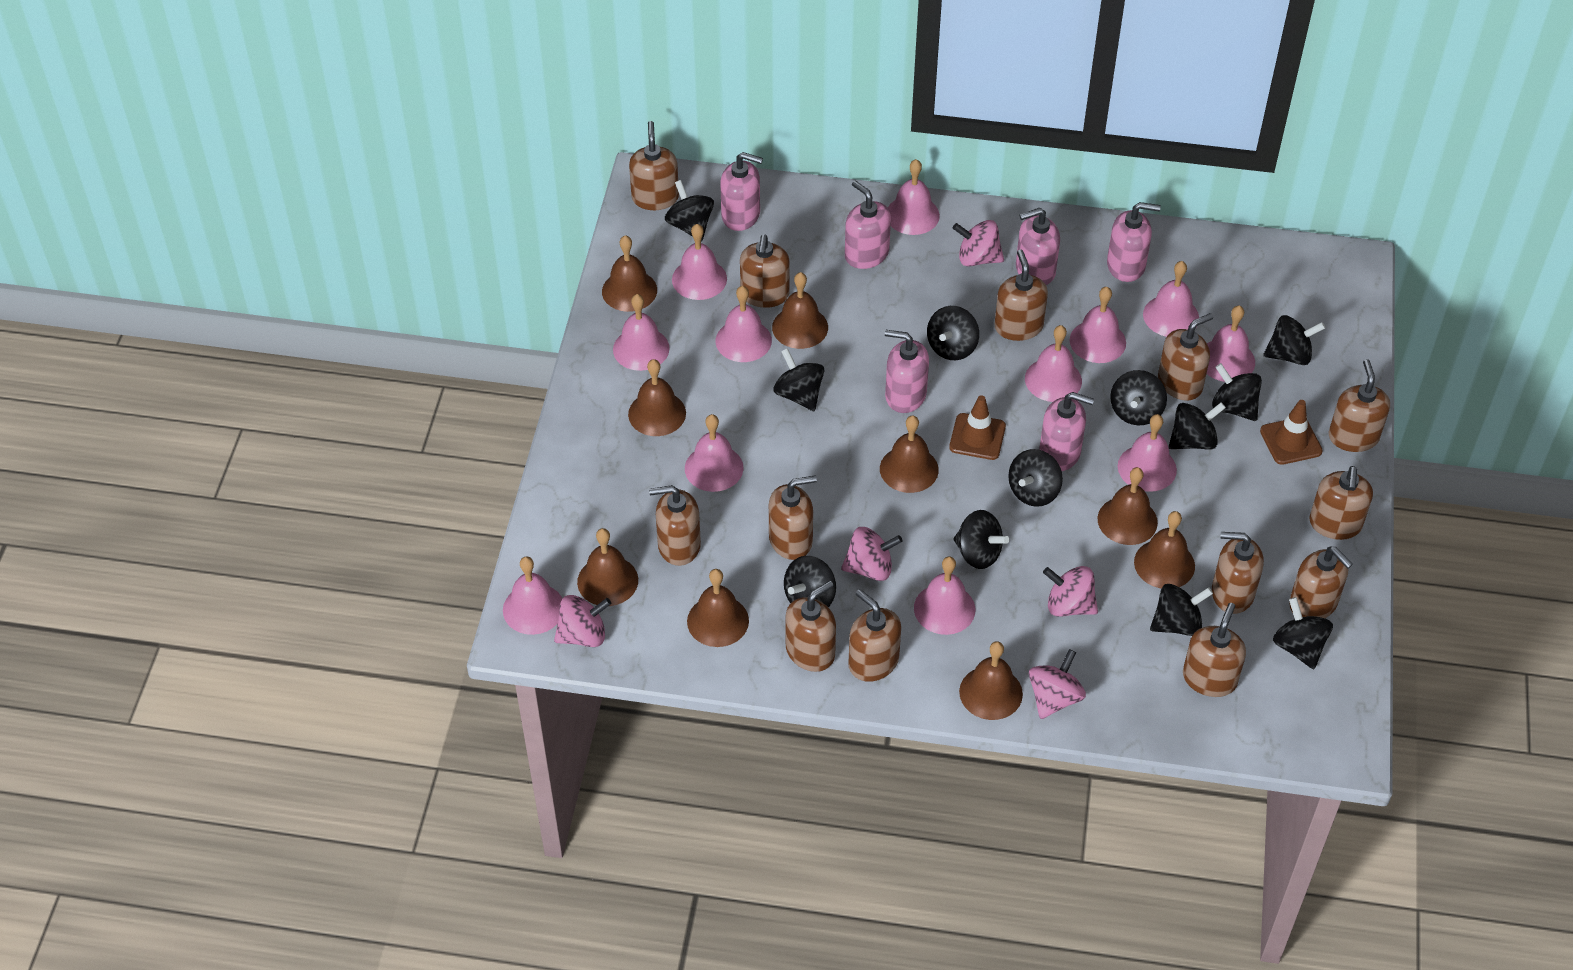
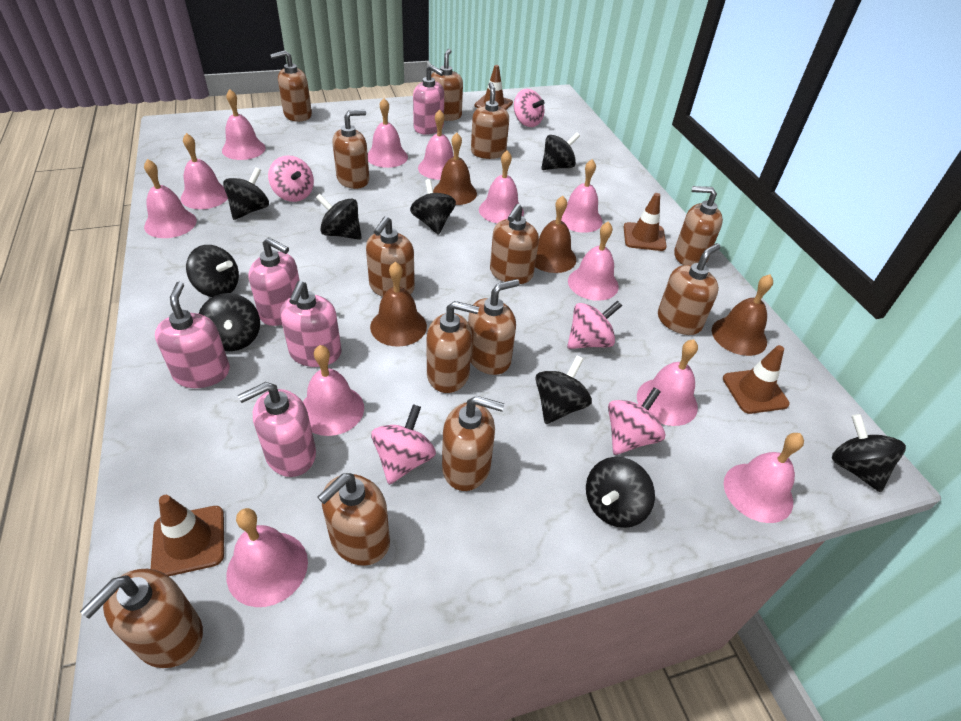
black spinning top: [665,180,714,242] [774,348,824,411] [784,556,836,608] [927,306,979,360] [953,510,1009,569] [1008,449,1063,507] [1110,370,1167,425] [1150,584,1213,636] [1169,402,1226,450] [1212,363,1262,421] [1263,315,1325,365] [1273,597,1333,669] = 12 -> [186,245,239,297] [199,293,260,351] [223,167,269,220] [316,194,362,240] [410,179,456,235] [535,356,592,424] [541,133,580,170] [586,457,655,528] [832,414,906,492] = 9
brown bell: [577,528,638,606] [602,235,657,312] [628,359,686,436] [687,569,749,647] [772,272,828,349] [880,415,939,493] [959,641,1023,720] [1098,467,1158,545] [1134,511,1195,588] = 9 -> [370,262,427,347] [433,133,477,205] [535,196,576,273] [712,275,773,356] = 4
brown traffic cone: [949,395,1006,460] [1260,400,1323,465] = 2 -> [151,495,224,576] [475,65,513,110] [624,193,667,251] [723,345,790,414] = 4
pink soap dispenser: [720,152,763,231] [845,180,891,269] [885,330,929,413] [1016,208,1060,285] [1039,392,1094,471] [1107,202,1161,282] = 6 -> [155,282,230,388] [238,382,316,477] [249,237,300,326] [280,281,342,367] [413,65,444,135] = 5

